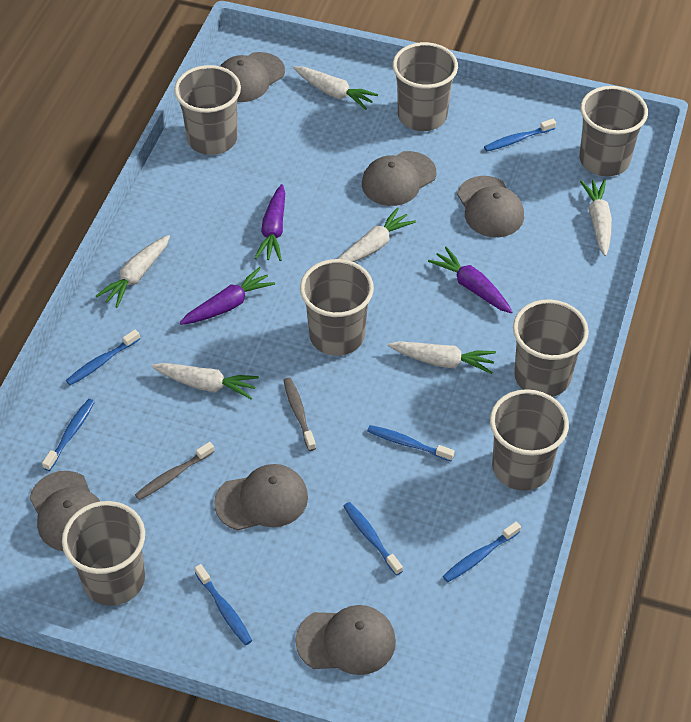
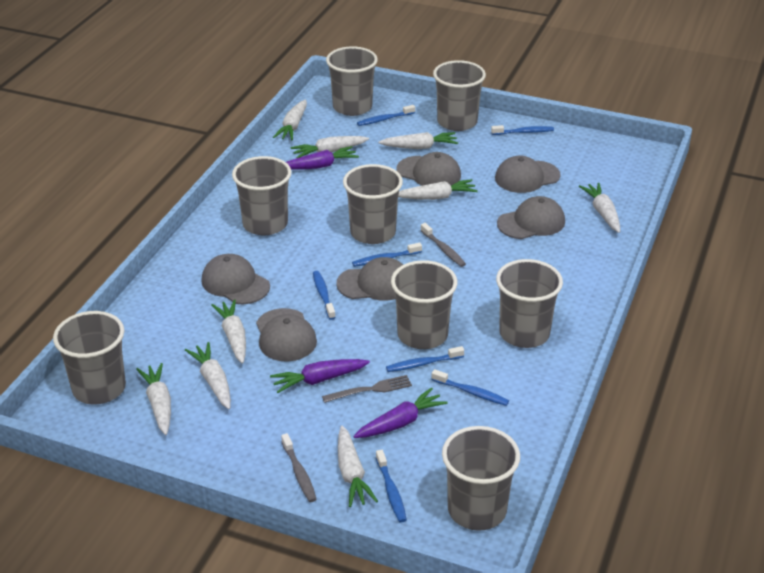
grey cup: [62,501,145,606] [174,65,241,155] [300,259,374,356] [393,42,458,131] [490,389,569,491] [513,299,589,397] [579,86,648,176] = 7 -> [53,311,126,404] [232,156,292,235] [326,46,378,116] [343,164,403,244] [391,260,457,349] [433,60,486,131] [442,426,520,531] [496,259,563,348] = 8
grey fork: none = 0 -> [322,375,412,403] = 1
white carrot: [96,235,170,308] [151,363,259,399] [293,66,378,110] [338,207,416,262] [388,341,496,374] [580,179,612,256] = 6 -> [136,363,171,435] [185,342,231,409] [211,300,246,364] [273,100,307,140] [291,136,369,158] [338,425,378,507] [378,132,458,149] [398,179,478,200] [579,183,620,233] = 9

